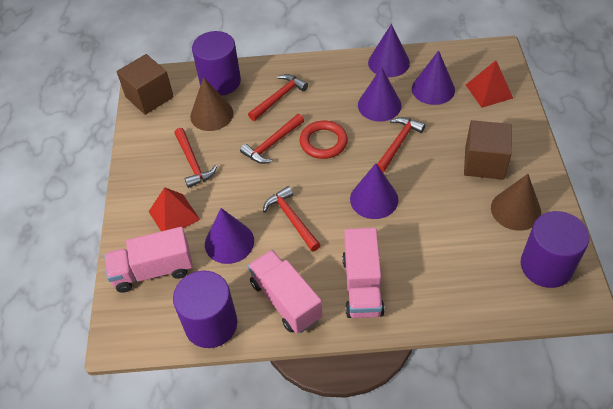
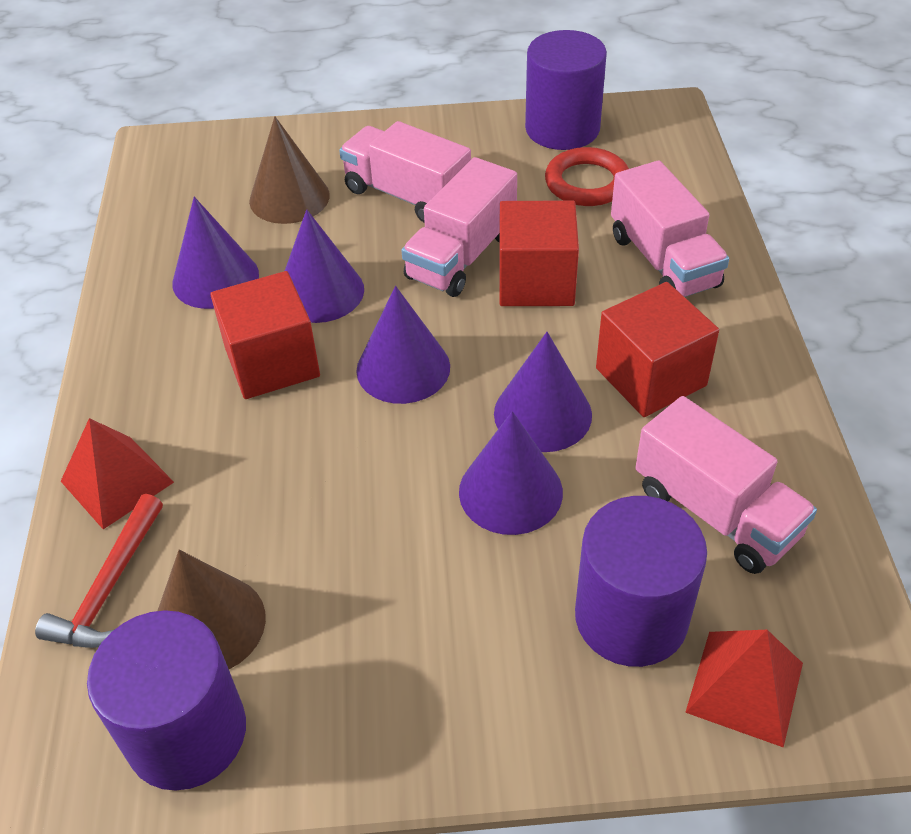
brown cube: [117,54,174,115] [464,120,512,180] = 2 -> none = 0
pink truck: [104,227,193,293] [248,250,323,334] [342,228,385,318] = 3 -> [339,121,471,223] [401,157,517,297] [611,160,729,297] [635,396,817,574] = 4
red cube: none = 0 -> [210,271,320,399] [499,200,579,306] [596,282,719,417] = 3
red hammer: [174,128,217,188] [240,114,304,164] [248,74,308,121] [263,186,321,252] [377,117,425,173] = 5 -> [35,494,163,648] = 1

